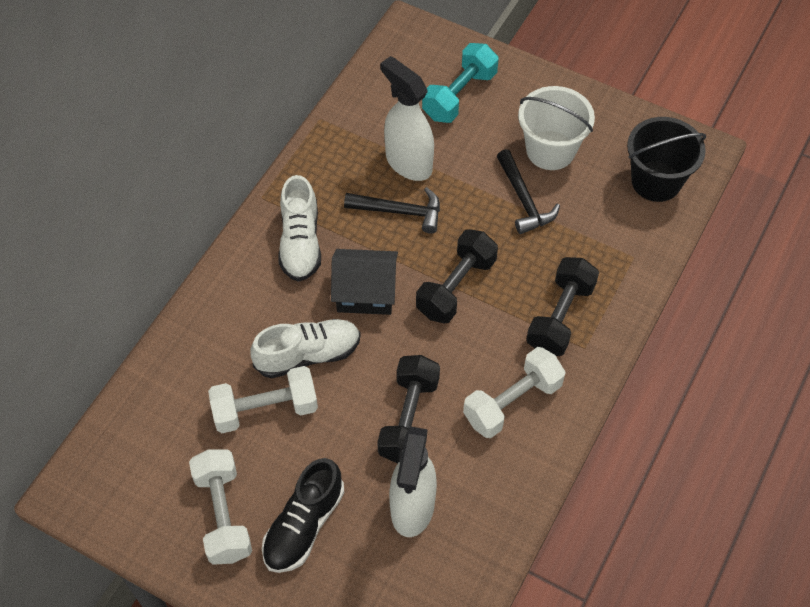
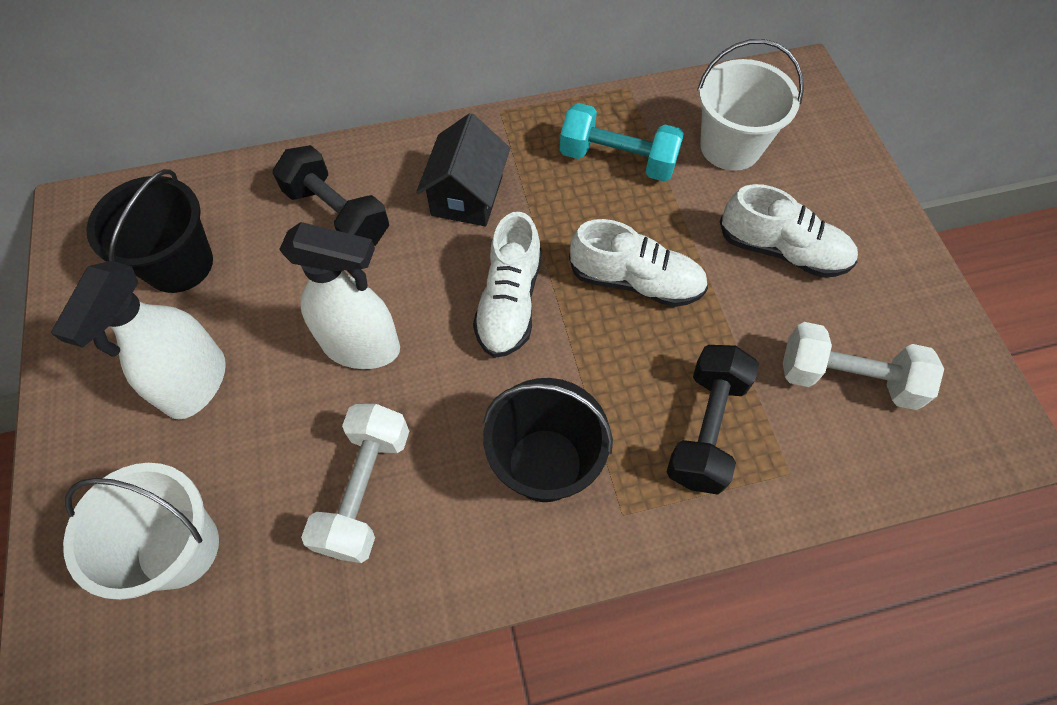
black bucket: [627,117,706,202] = 1 -> [86,169,213,293] [483,378,613,502] = 2
black dumbbell: [377,355,440,463] [416,229,498,324] [526,257,599,356] = 3 -> [273,145,389,246] [667,345,759,495] = 2
black hammer: [344,187,440,234] [497,149,560,234] = 2 -> none = 0
black shoe: [262,458,344,573] = 1 -> none = 0
white bucket: [518,86,595,170] = 1 -> [63,463,219,600] [697,39,804,171] = 2
white dumbbell: [189,449,252,565] [208,366,318,433] [463,347,566,438] = 3 -> [301,404,409,563] [783,322,944,410] = 2
white shoe: [250,319,360,378] [279,175,321,282] = 2 -> [473,212,542,358] [569,219,708,307] [720,184,858,278] = 3

